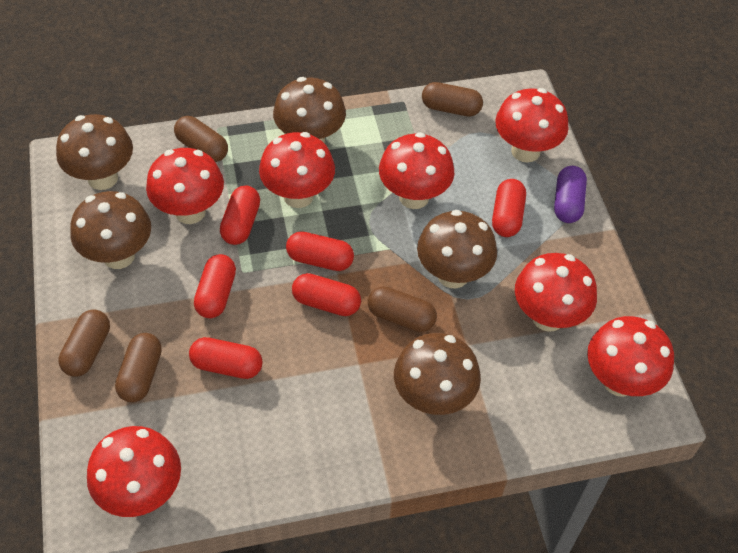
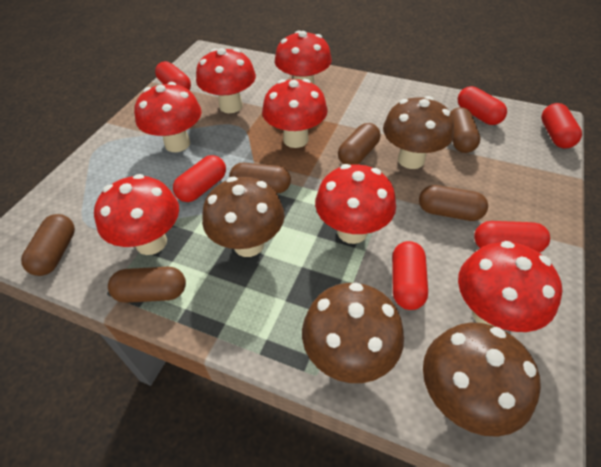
brown capsule: [58,309,110,377] [115,333,162,402] [174,116,228,162] [368,286,437,332] [422,82,483,117] = 5 -> [21,214,75,276] [108,267,186,303] [229,163,291,193] [338,123,380,165] [419,185,488,221] [450,107,480,153] = 6
brown mushroom: [56,114,133,190] [70,191,151,269] [273,77,346,143] [394,333,481,415] [417,210,497,288] = 5 -> [202,177,285,257] [302,283,404,383] [383,96,454,169] [423,322,541,437] = 4
purple capsule: [554,166,587,223] = 1 -> none = 0

